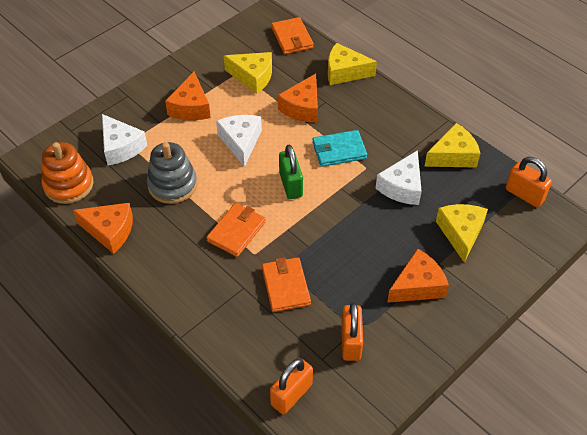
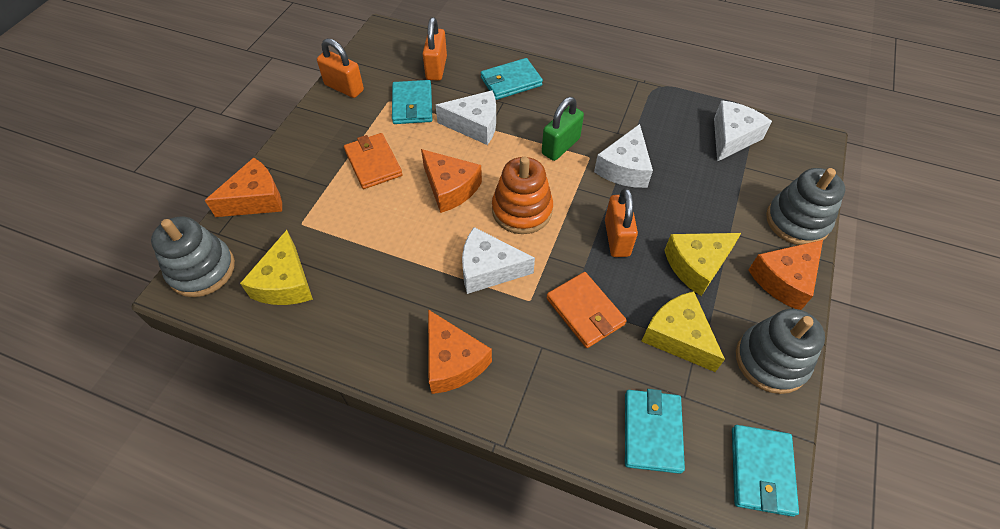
grey stacking toy: [147,142,197,204] = 1 -> [151,217,235,297] [736,309,825,394] [766,168,845,245] = 3
orange wallet: [206,203,266,257] [262,257,311,312] [271,17,313,54] = 3 -> [344,133,403,189] [546,272,627,348] = 2
turquoise wallet: [312,130,367,167] = 1 -> [392,80,432,124] [481,58,543,100] [625,389,685,474] [732,425,799,517] = 4
white cheese: [102,114,147,165] [216,115,262,167] [376,150,422,205] = 3 -> [436,91,496,145] [462,227,535,294] [594,124,653,188] [714,100,772,162] = 4
yellow cheese: [224,52,272,94] [328,43,377,85] [424,123,481,168] [436,204,488,263] = 4 -> [240,230,313,305] [641,291,725,372] [664,233,741,296] = 3

